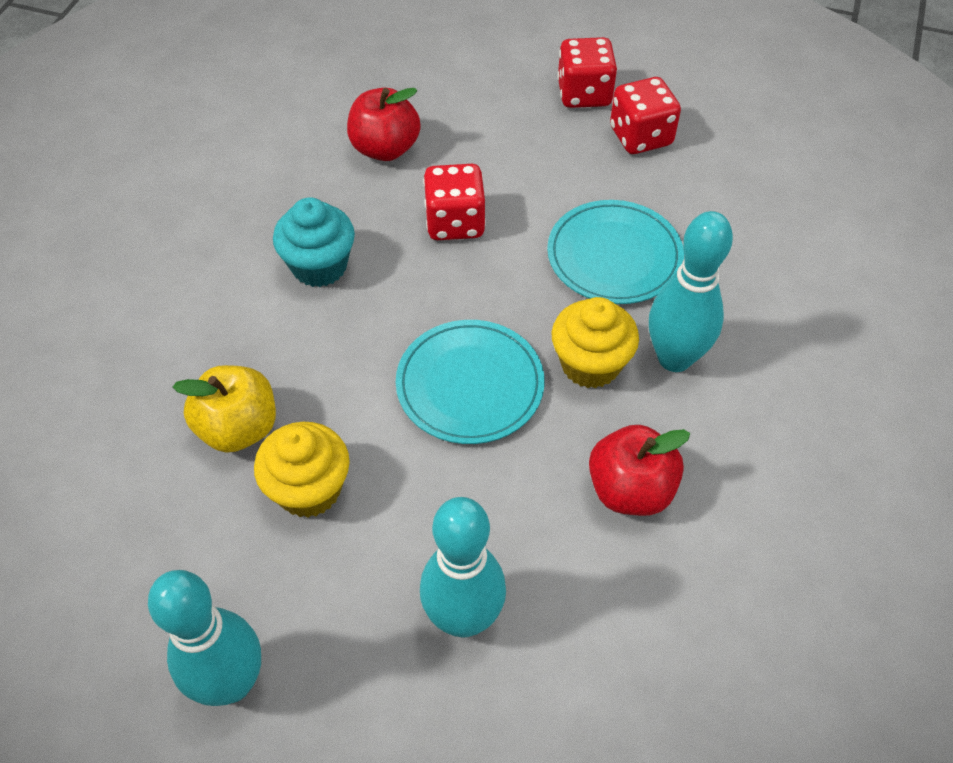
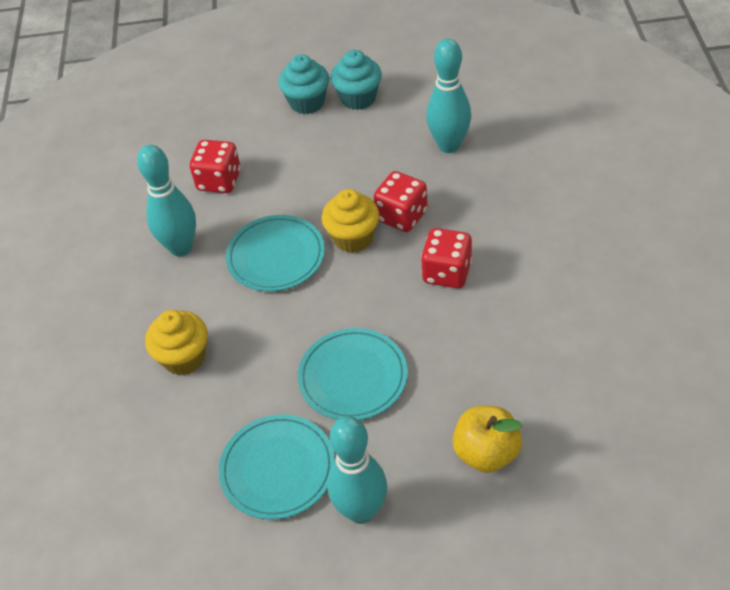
red apple: [347,88,421,161] [589,425,690,516] = 2 -> none = 0
turquoise cupcake: [273,198,355,287] = 1 -> [278,54,329,114] [331,50,382,110] = 2
turquoise plate: [396,320,545,444] [547,200,684,304] = 2 -> [219,415,335,519] [226,215,325,291] [298,328,407,420] = 3

